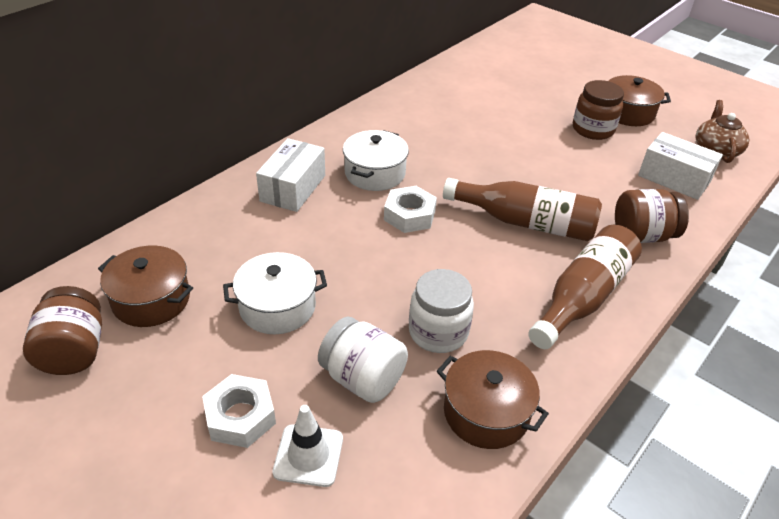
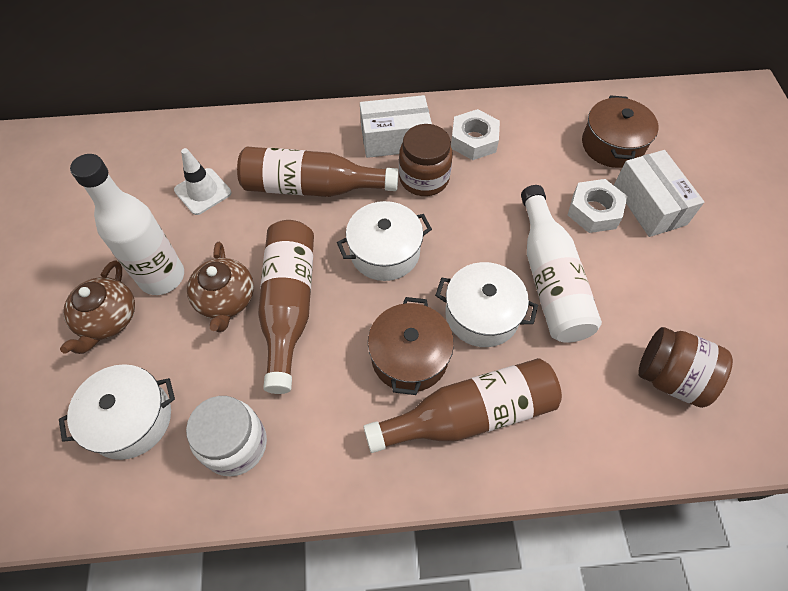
brown bottle: [443,178,602,241] [528,225,642,349] = 2 -> [237,147,399,197] [258,220,314,394] [363,358,562,453] = 3
brown jar: [23,286,102,375] [573,80,624,140] [615,189,689,243] = 3 -> [399,124,453,196] [638,327,733,408] = 2
brown pot: [98,246,193,327] [437,350,549,449] [609,75,671,126] = 3 -> [368,297,454,395] [582,95,658,168] = 2
brown teapot: [696,100,749,163] = 1 -> [60,260,135,354] [187,242,254,332] = 2
white bottle: none = 0 -> [70,154,184,295] [521,185,602,343] = 2
white jar: [318,317,408,403] [409,269,474,353] = 2 -> [186,396,267,476] = 1
white pot: [223,252,327,334] [343,130,409,191] = 2 -> [59,364,175,460] [337,201,432,281] [435,262,538,347] = 3

